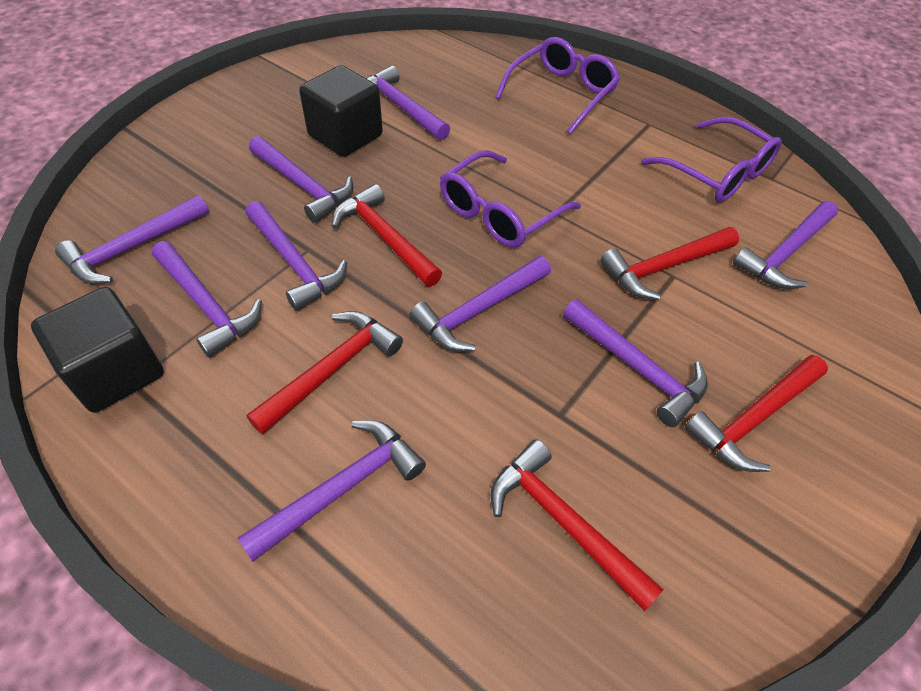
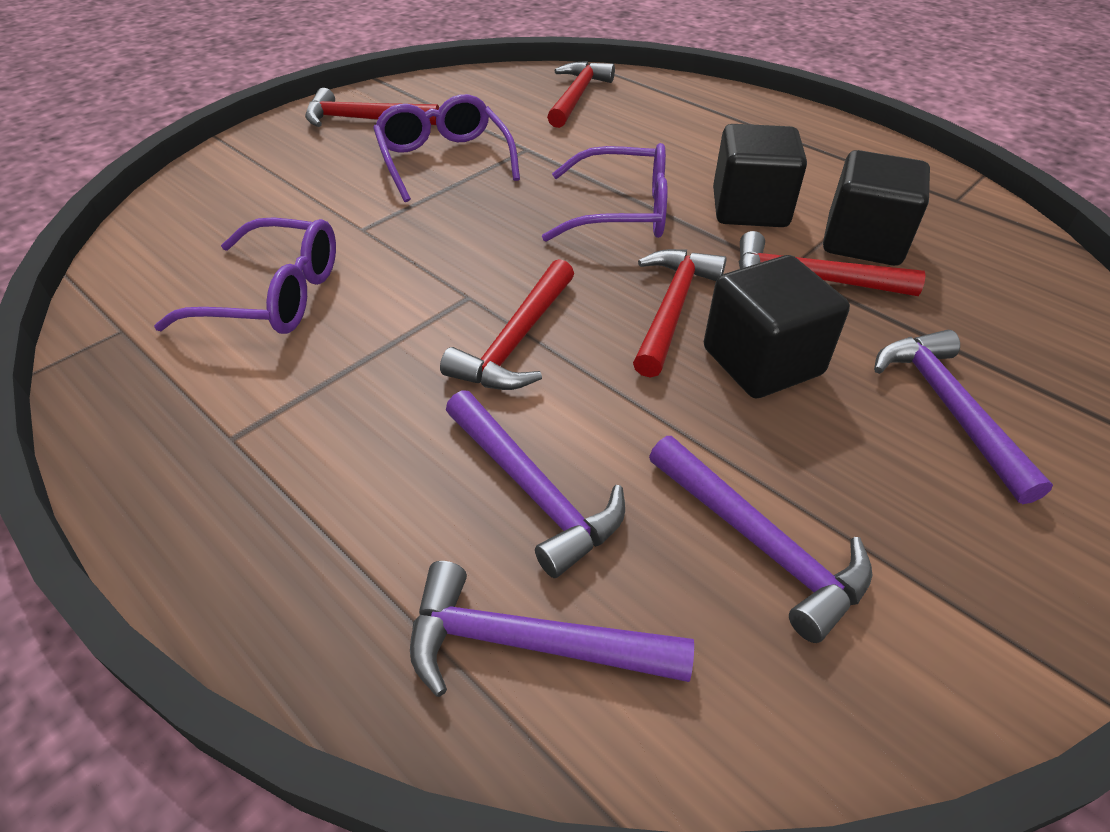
black cube: [31,287,164,412] [299,65,383,157] = 2 -> [704,255,850,398] [713,124,807,227] [823,150,930,266] = 3
purple hammer: [55,195,209,284] [151,241,262,358] [238,420,426,561] [245,201,347,311] [249,136,353,223] [366,65,450,140] [409,256,551,352] [563,299,708,427] [733,201,838,289] = 9 -> [410,561,694,697] [446,390,625,578] [649,436,872,643] [874,330,1053,504] = 4

